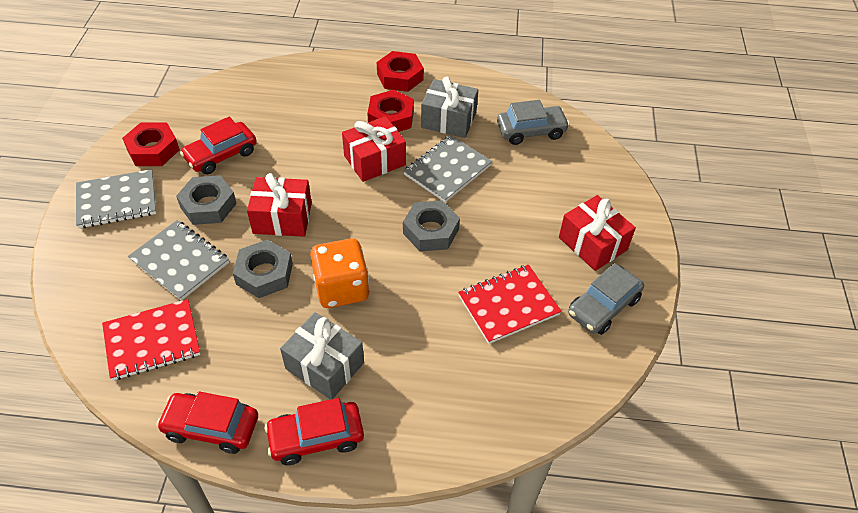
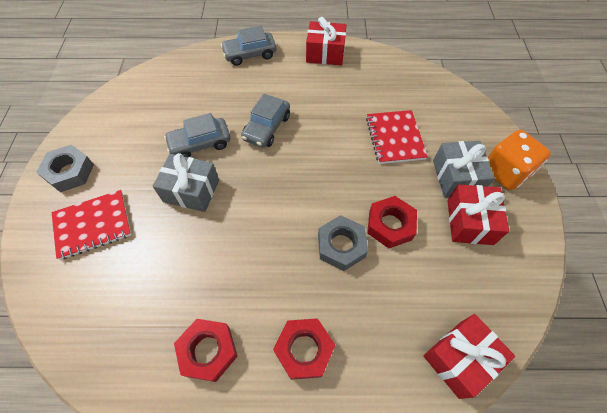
grey car: [497,100,570,145] [568,263,644,335] = 2 -> [164,113,231,157] [221,26,276,66] [241,94,290,148] = 3
grey notebook: [76,169,156,228] [128,220,229,301] [403,135,492,202] = 3 -> none = 0
grey nut: [176,175,237,225] [233,239,293,298] [403,200,460,251] = 3 -> [36,145,94,192] [318,215,368,271] = 2
red car: [156,391,258,454] [180,117,257,174] [265,398,364,465] = 3 -> none = 0

